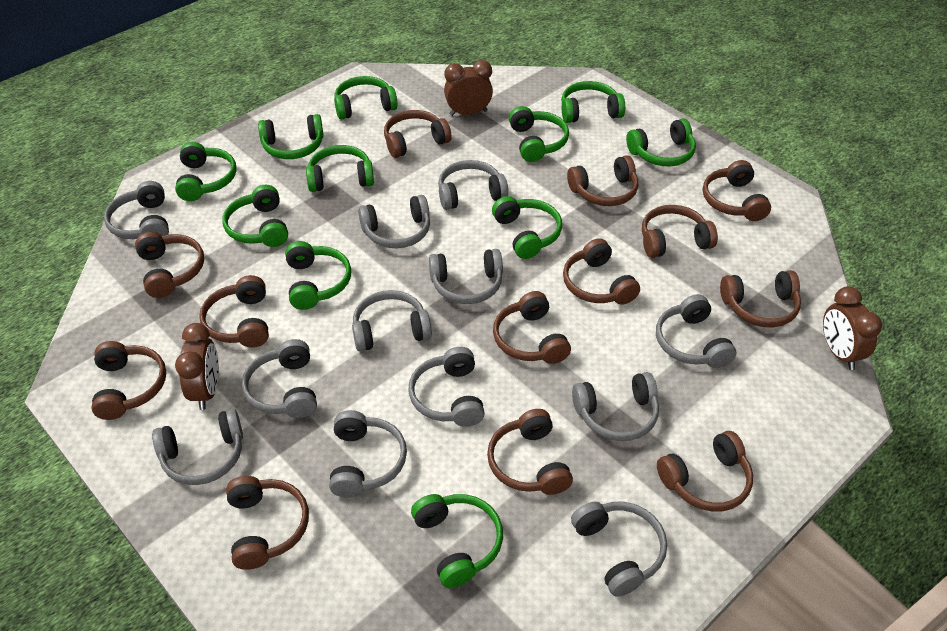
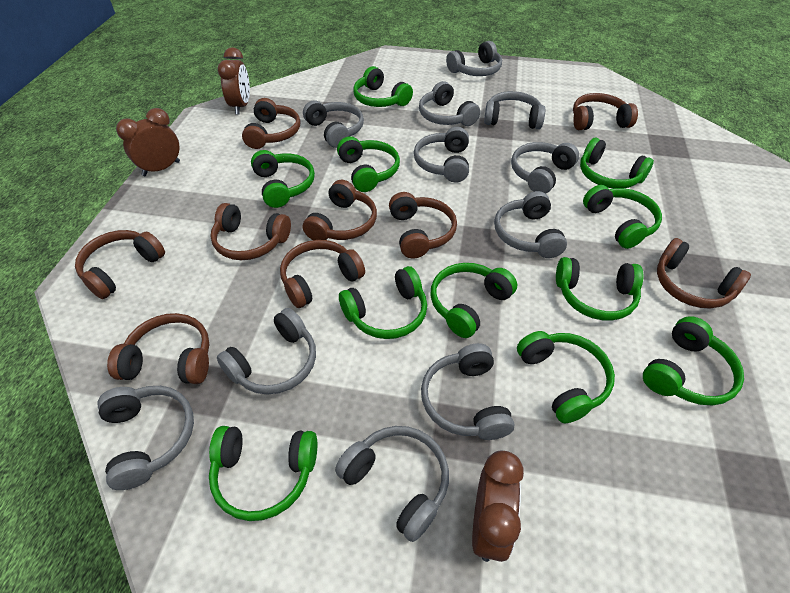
brown headphones: [92,341,166,420] [135,232,204,298] [199,275,269,348] [226,476,309,570] [384,110,452,158] [487,409,573,495] [493,291,571,364] [563,238,640,305] [567,155,638,206] [642,205,718,258] [657,431,753,512] [703,160,771,221] [720,270,801,327] = 13 -> [75,230,165,299] [107,313,209,384] [210,203,291,260] [242,98,300,149] [280,240,365,308] [303,180,377,240] [389,192,457,259] [573,93,638,130] [657,238,751,308] = 9
grey headphones: [104,181,169,239] [152,409,243,485] [242,339,317,418] [329,410,407,497] [352,290,432,352] [358,195,430,248] [409,347,485,427] [429,249,503,304] [438,160,508,210] [571,502,667,597] [572,372,659,441] [656,294,736,368] = 12 -> [98,386,194,490] [217,308,316,395] [303,100,364,148] [335,426,449,542] [414,127,469,183] [419,81,480,126] [421,343,515,440] [446,41,502,76] [484,91,545,129] [494,191,567,258] [511,142,579,194] = 11

